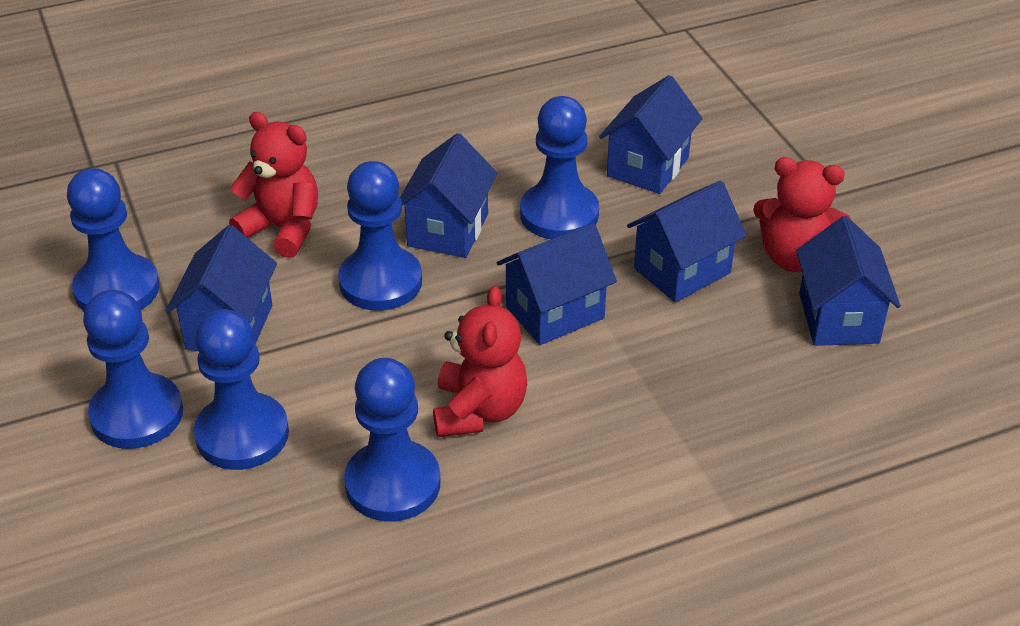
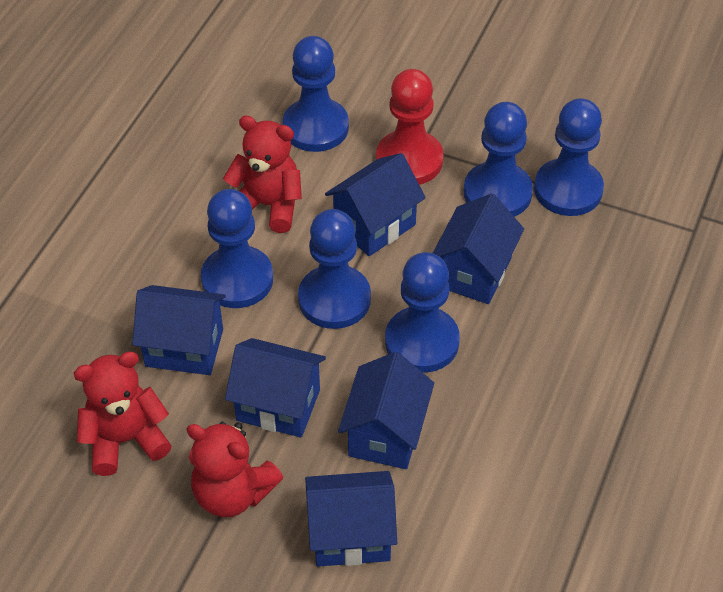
red pawn: none = 0 -> [376,69,444,185] = 1

